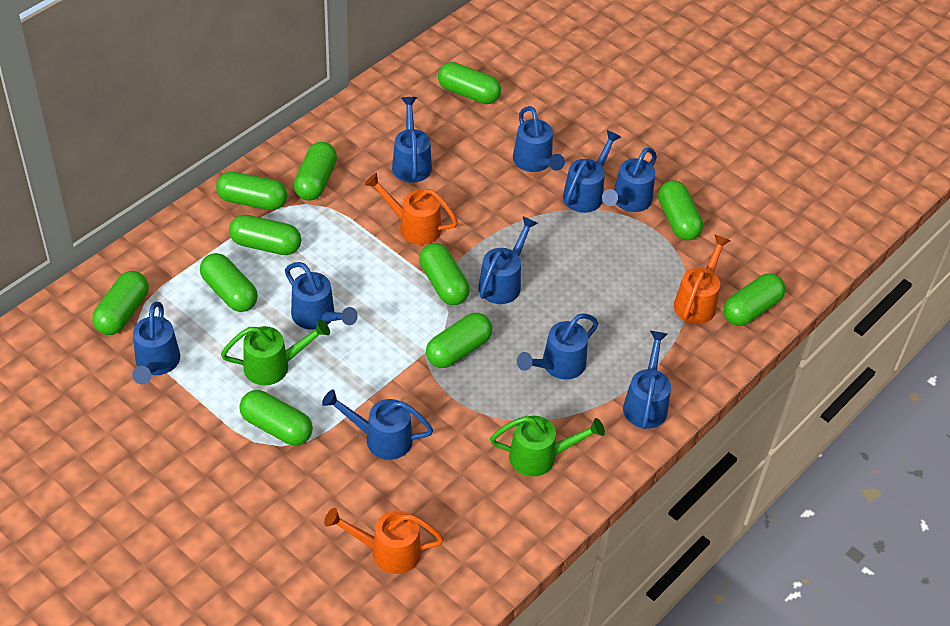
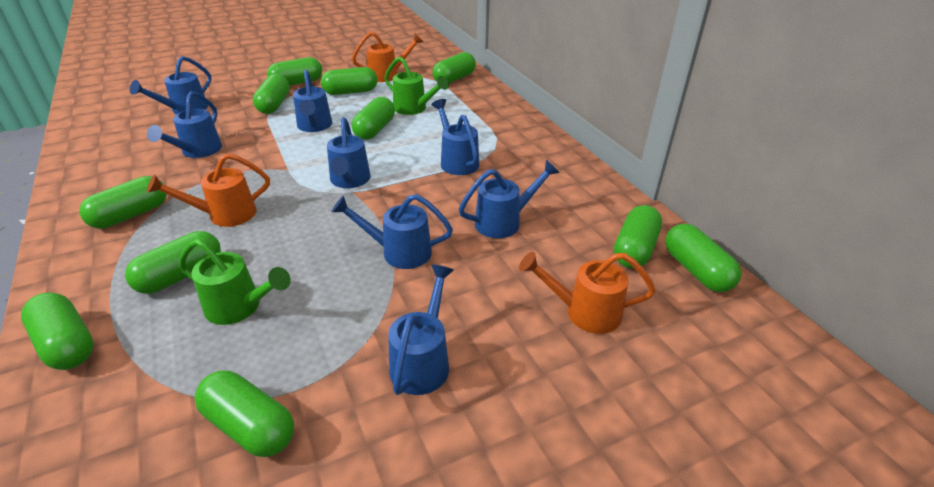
blue watering can: [132,302,180,384] [285,262,358,330] [322,390,433,460] [392,97,432,183] [478,216,538,304] [513,106,565,172] [517,313,599,380] [563,130,621,213] [602,147,657,212] [623,331,671,429] = 10 -> [130,56,212,114] [147,91,222,158] [293,70,332,132] [327,117,371,188] [332,194,453,269] [388,265,454,395] [432,99,479,175] [459,160,559,239] = 8

